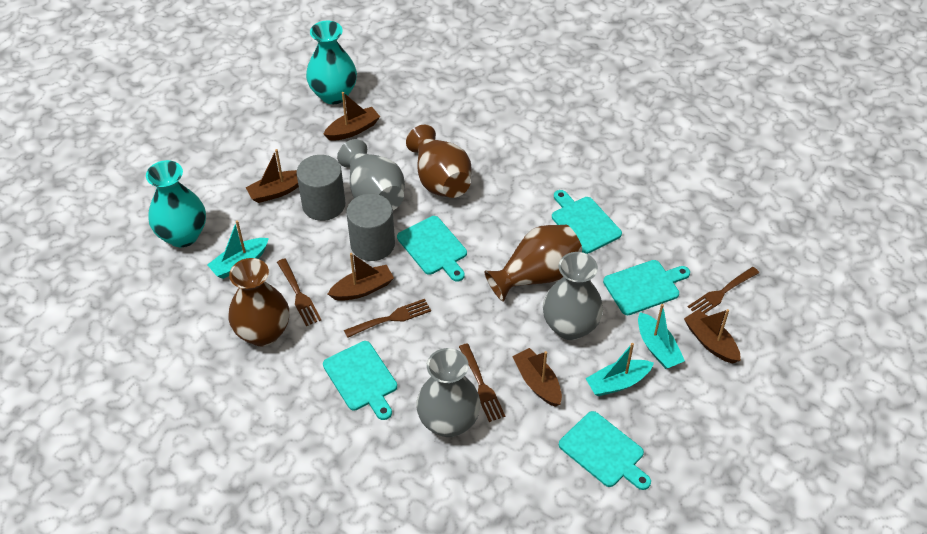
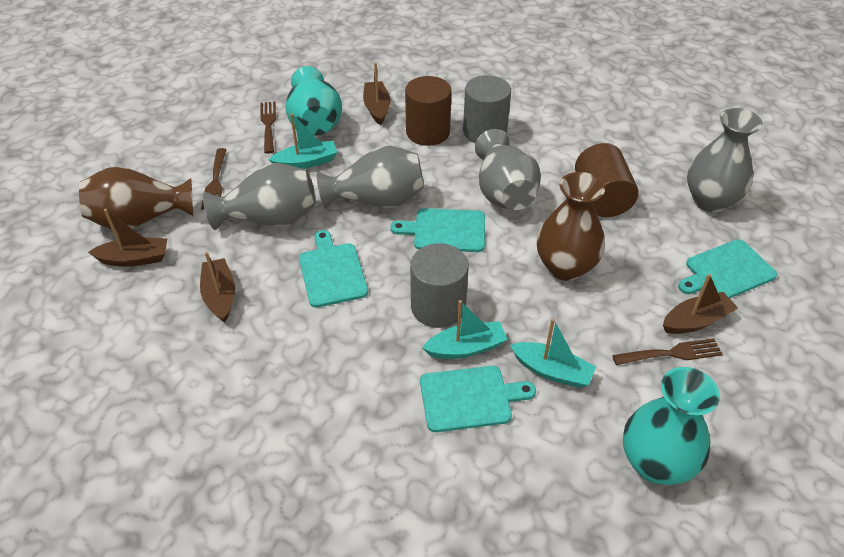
brown boat: [246,149,299,203] [323,92,380,141] [328,253,394,301] [512,348,562,407] [684,309,741,364] = 5 -> [88,209,167,267] [200,252,235,323] [363,62,390,125] [663,274,738,334] = 4
brown cylinder: none = 0 -> [405,76,452,146] [575,143,639,217] = 2
brown fork: [277,259,321,326] [344,299,431,338] [459,343,505,422] [688,267,759,314] = 4 -> [201,148,227,210] [260,101,276,154] [612,338,722,365] = 3
brown vase: [228,258,289,346] [406,124,472,198] [484,225,582,302] = 3 -> [79,167,193,230] [537,172,605,281] = 2
grey vase: [337,139,405,210] [416,348,480,437] [543,252,603,340] = 3 -> [203,163,316,230] [317,146,424,209] [475,129,541,210] [687,108,763,213] = 4
turquoise cutting board: [323,341,397,420] [397,216,467,282] [552,190,622,254] [559,411,651,490] [603,260,690,315] = 5 -> [299,230,368,308] [390,208,485,252] [420,366,536,432] [678,239,777,298] = 4

